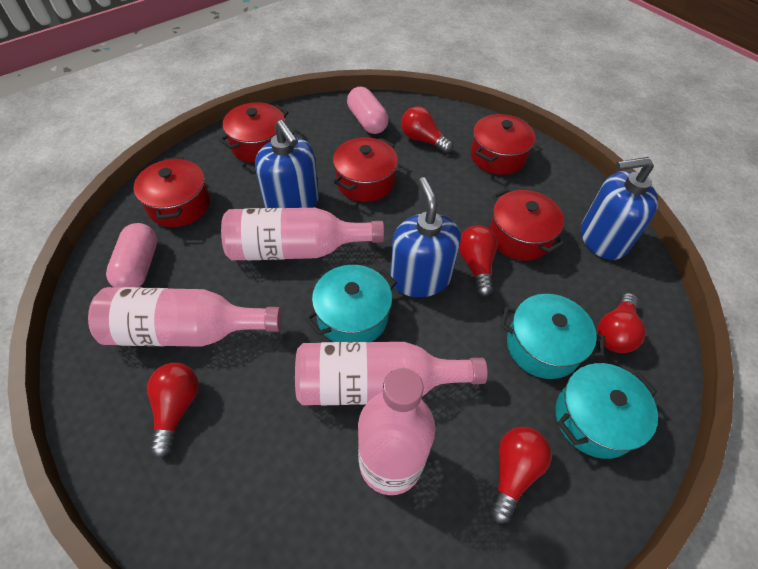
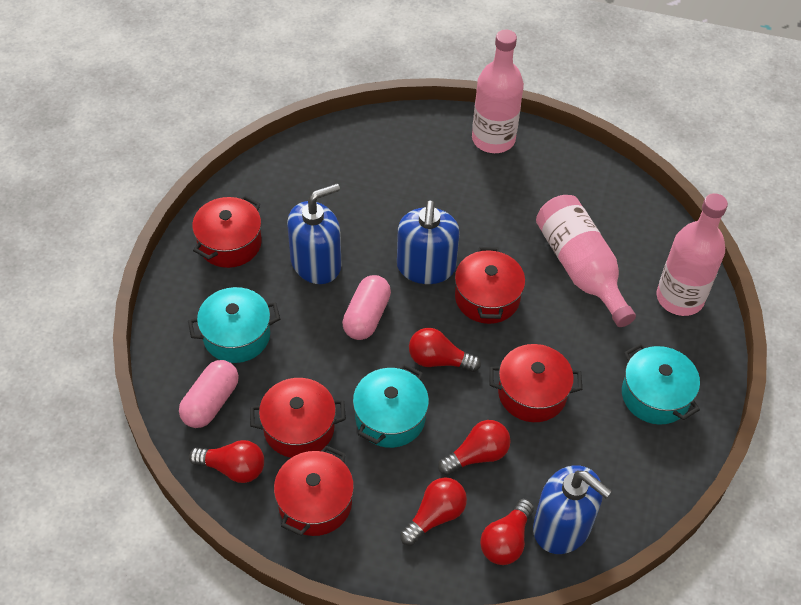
pink bottle: [88,287,282,347] [221,208,384,260] [295,342,488,405] [358,368,435,495] = 4 -> [472,30,524,153] [536,195,636,327] [656,193,728,316] = 3

